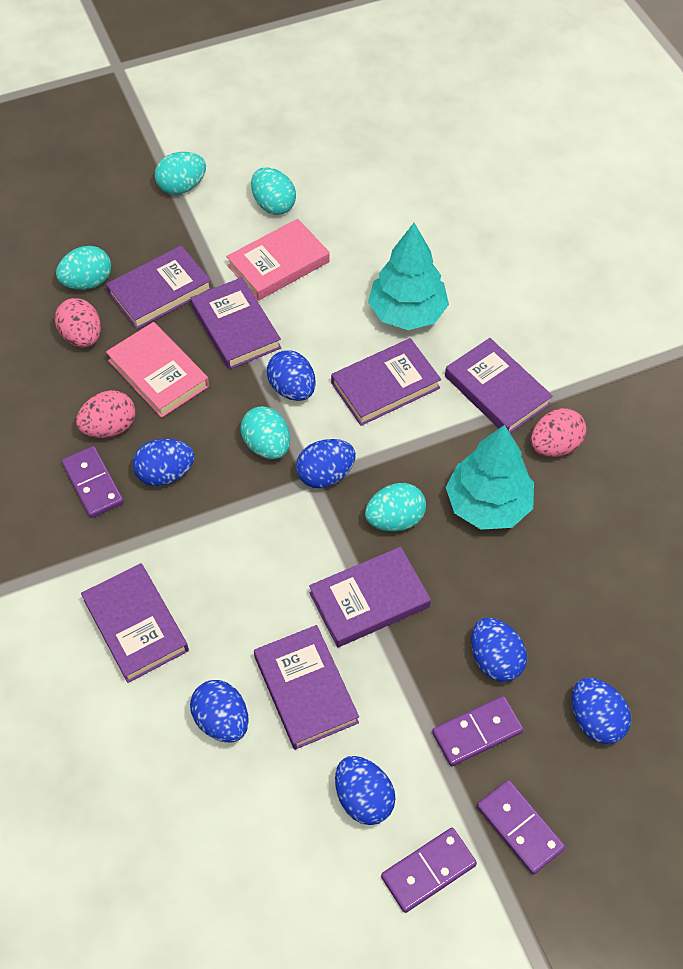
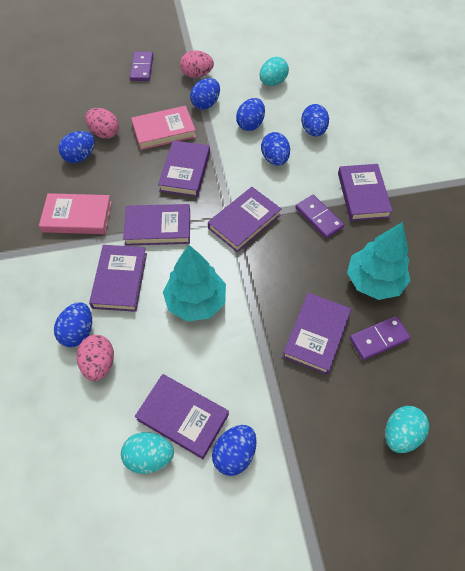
purple domino: [61,446,124,518] [381,828,477,913] [432,696,524,766] [477,780,565,875] = 4 -> [130,52,153,81] [295,195,344,239] [349,316,411,360] = 3
turquoise egg: [56,246,111,290] [155,152,206,195] [241,406,290,459] [251,167,296,215] [365,483,426,532] = 5 -> [121,432,174,474] [260,57,289,86] [385,406,429,453] = 3

